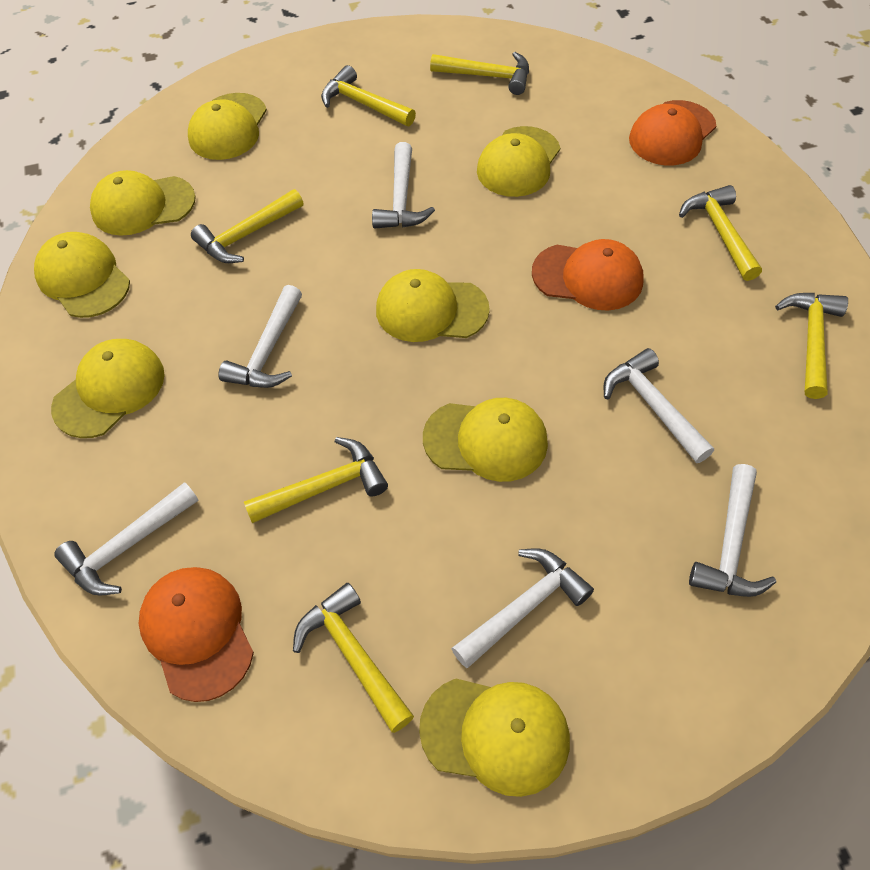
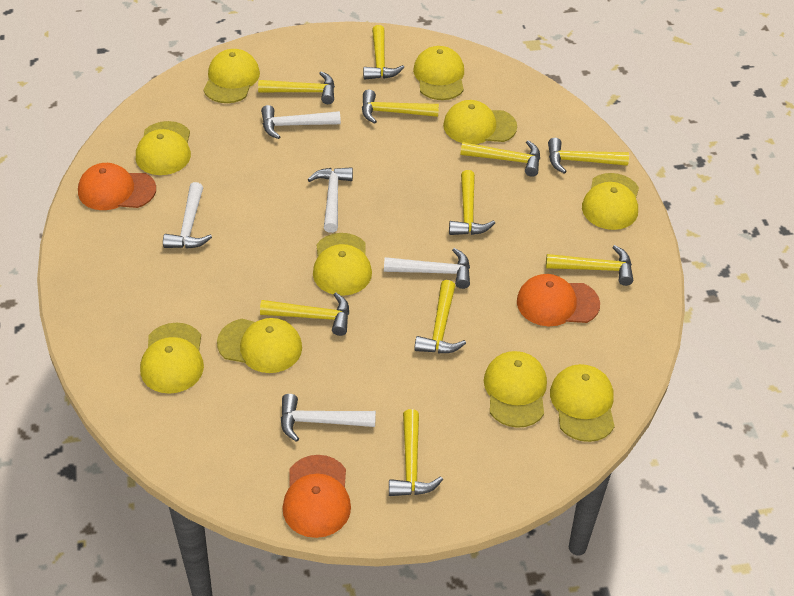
white hammer: [54,482,199,596] [218,285,302,388] [372,142,435,229] [451,548,594,668] [604,348,714,463] [689,464,776,597] = 6 -> [163,182,212,249] [261,105,341,139] [281,394,376,442] [308,167,353,233] [384,248,470,289] = 5
yellow cap: [34,232,130,318] [51,339,165,438] [90,170,196,236] [188,93,267,160] [376,269,490,342] [419,679,570,797] [423,398,548,482] [477,126,560,197] = 8 -> [136,121,191,175] [140,323,204,394] [203,49,260,103] [217,318,302,373] [313,233,372,296] [413,46,464,100] [443,100,517,144] [484,351,547,428] [550,364,615,442] [582,173,639,230] = 10
yellow hammer: [191,189,303,263] [244,437,388,523] [293,583,414,733] [321,65,416,126] [430,52,529,95] [679,185,762,281] [775,293,848,399] = 7 -> [258,71,335,104] [260,293,349,336] [362,90,439,124] [363,25,404,80] [389,409,443,496] [414,280,466,353] [449,170,495,235] [460,140,540,177] [546,245,633,286] [548,138,629,174] = 10

